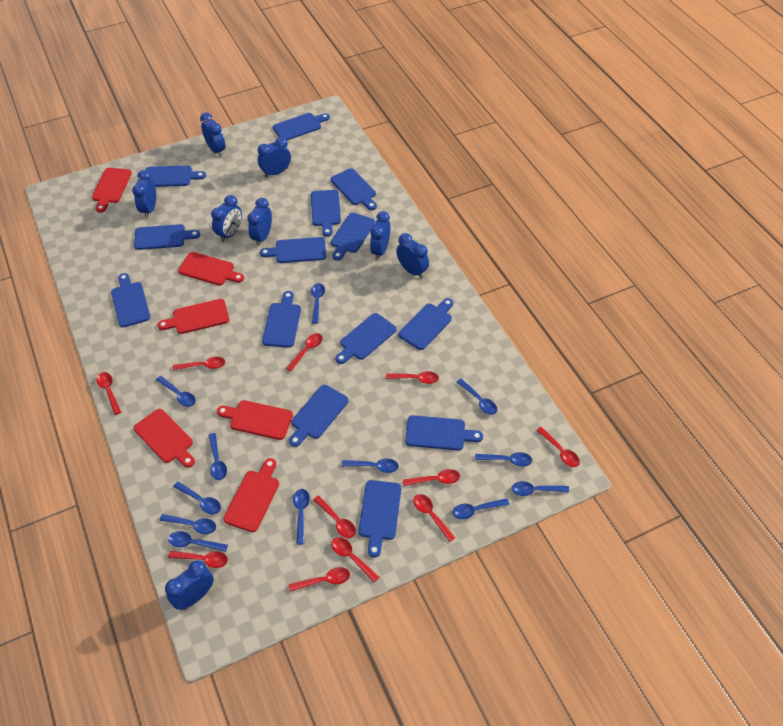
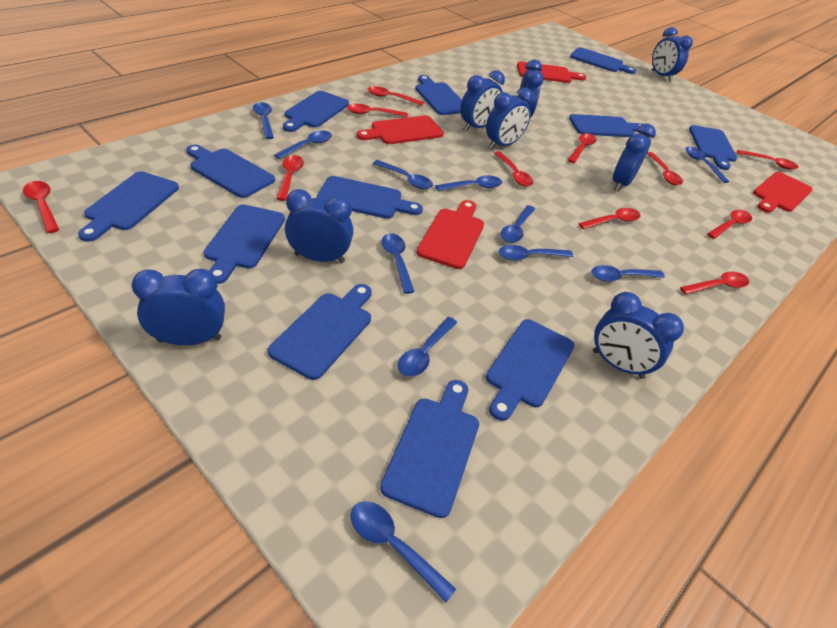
blue cutting board: [111,273,150,327] [134,224,200,250] [146,166,206,187] [260,237,326,263] [262,291,301,348] [273,113,330,140] [289,385,349,447] [311,190,341,237] [331,168,377,210] [331,213,375,261] [335,313,396,364] [359,480,401,558] [398,298,453,350] [405,415,483,450] = 14 -> [78,172,179,242] [186,145,275,198] [204,204,285,284] [268,284,372,380] [283,91,349,132] [316,176,423,219] [380,380,479,518] [415,75,462,115] [486,319,575,421] [569,114,642,137] [570,47,636,74] [689,125,737,170] = 12
blue spoon: [156,376,196,407] [159,514,216,534] [168,531,228,552] [173,481,221,514] [209,433,227,480] [293,489,310,544] [311,283,325,324] [342,459,399,473] [452,498,509,519] [457,379,497,415] [475,452,532,466] [512,481,569,496] = 12 -> [253,102,274,139] [274,131,332,159] [350,501,456,602] [373,160,433,189] [381,233,414,294] [398,317,457,377] [435,176,502,191] [499,245,573,261] [501,205,535,243] [591,265,665,282] [685,146,729,183] = 11
red cutting board: [92,168,132,213] [134,409,195,468] [157,299,229,334] [178,252,244,286] [217,400,293,440] [223,458,279,532] = 6 -> [356,116,444,144] [417,200,484,269] [517,61,587,83] [753,172,813,213] = 4

